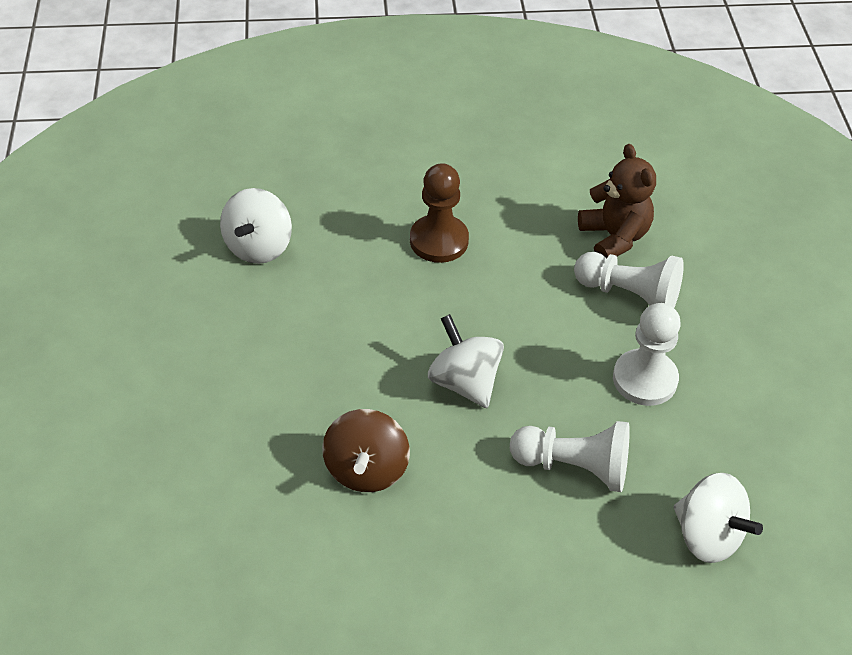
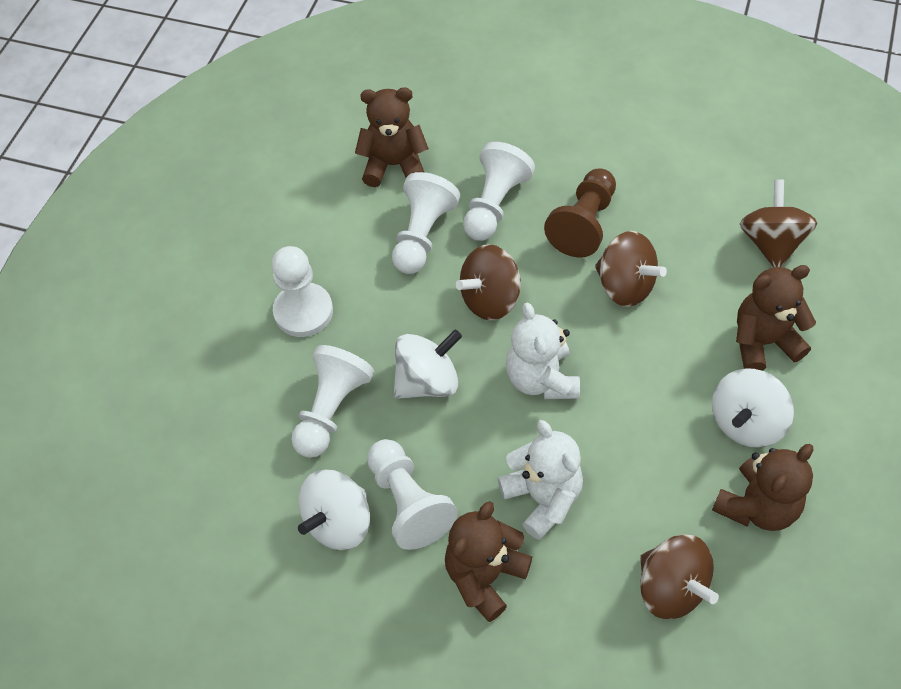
brown spinning top: [322,409,410,492] = 1 -> [456,244,521,320] [595,231,667,307] [640,534,719,619] [740,180,817,267] = 4
brown teddy bear: [578,144,656,258] = 1 -> [355,87,429,187] [445,501,532,622] [712,444,814,531] [736,265,816,371] = 4
white pawn: [510,421,630,492] [574,252,684,308] [613,303,681,406] = 3 -> [271,246,333,337] [291,345,374,458] [367,439,458,550] [392,172,460,274] [463,142,535,241] = 5
white teddy bear: none = 0 -> [498,420,583,540] [506,302,580,399] = 2

